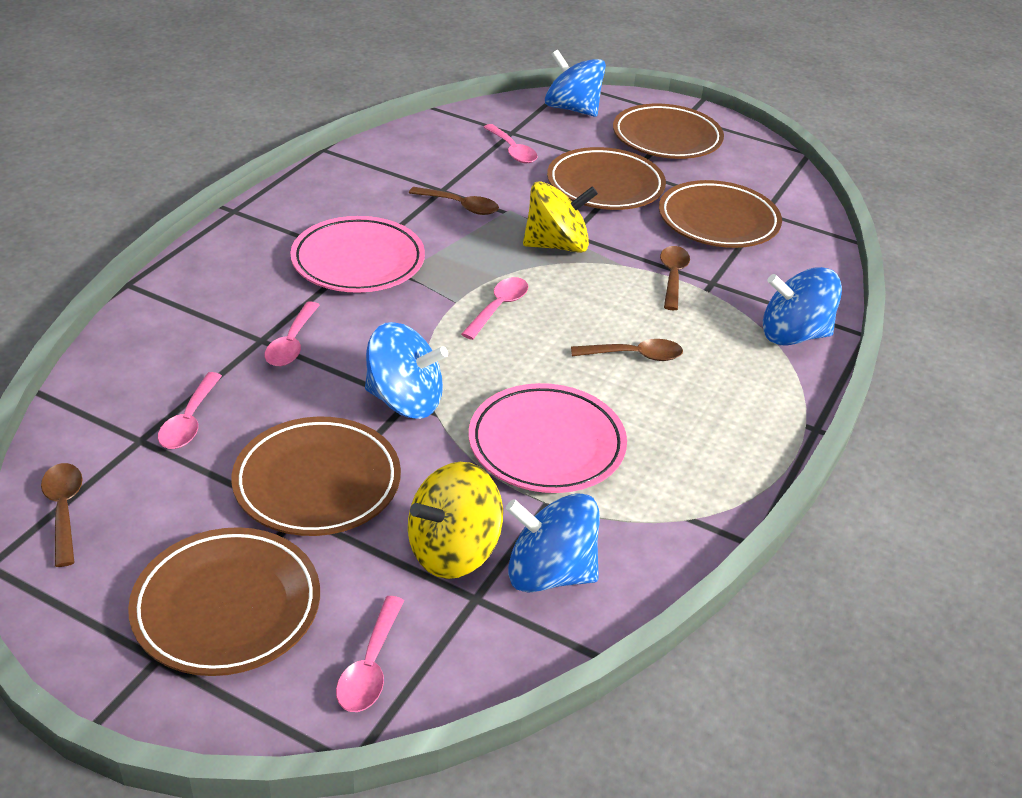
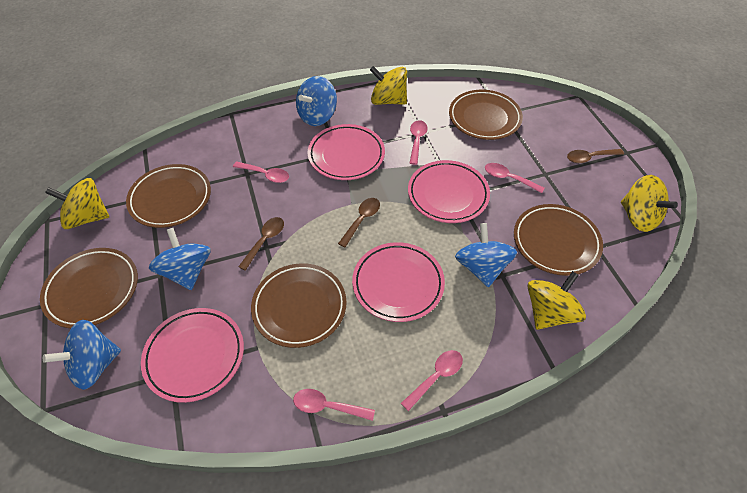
brown spoon: [41,463,82,567] [409,187,499,215] [571,339,683,361] [660,246,690,310] = 4 -> [238,217,284,271] [338,198,380,247] [567,149,624,163] = 3
pink plate: [290,216,425,293] [469,383,627,493] = 2 -> [141,308,244,403] [308,124,385,180] [352,242,445,322] [408,160,490,223] = 4
yellow spinning top: [408,462,503,579] [523,181,598,253] = 2 -> [45,178,109,229] [370,66,407,105] [528,271,586,329] [621,175,678,232] = 4

